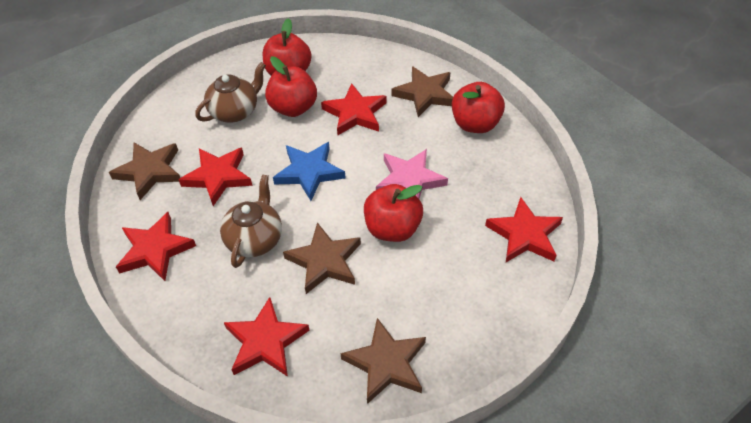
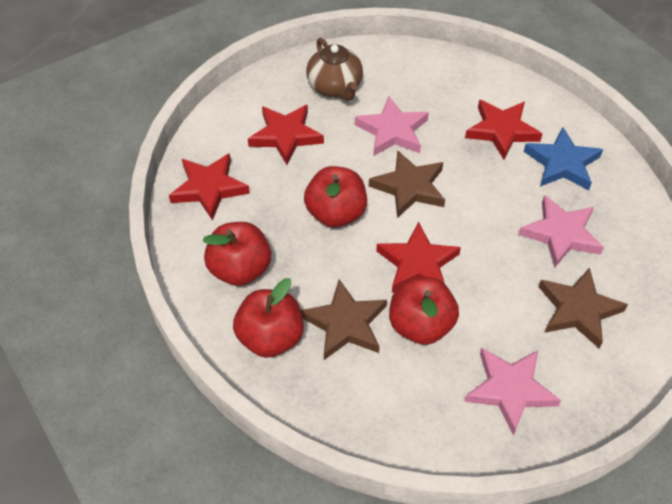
brown star: [109,142,180,200] [283,222,361,294] [340,318,426,404] [392,66,453,117] = 4 -> [301,279,387,360] [369,150,445,218] [539,268,628,348] = 3
brown teapot: [195,62,266,123] [220,174,282,268] = 2 -> [306,38,363,101] = 1
pink star: [376,149,448,199] = 1 -> [355,96,429,156] [464,348,561,436] [519,195,604,268] = 3
red star: [116,212,196,281] [179,148,253,206] [224,297,310,377] [321,83,387,135] [485,197,563,262] = 5 -> [169,153,250,221] [248,104,324,165] [376,222,461,292] [465,100,542,159] = 4

